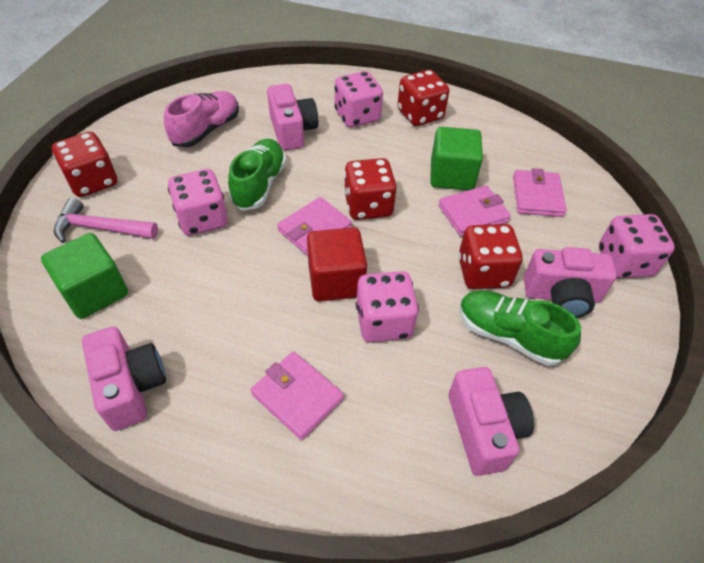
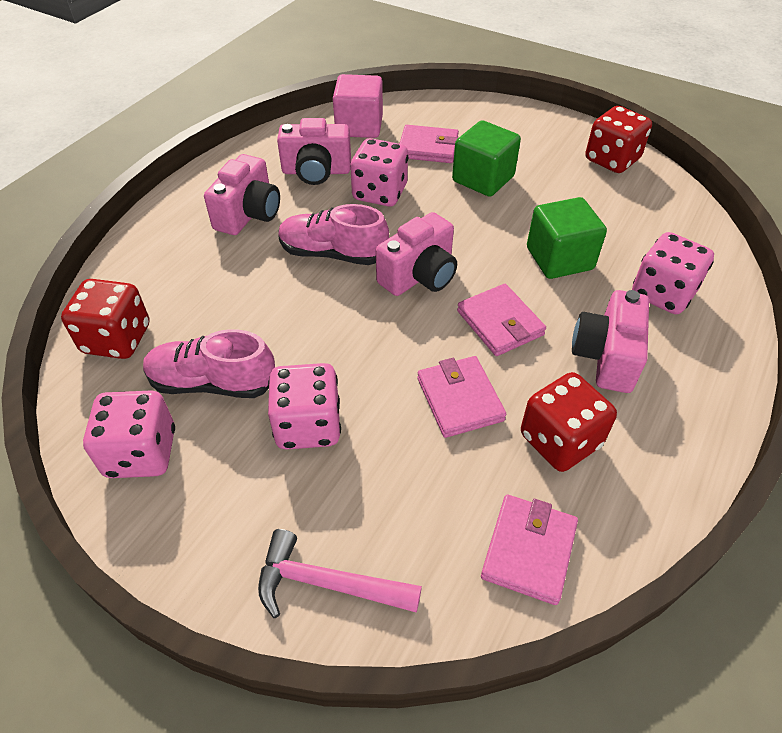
green shoe: [228,139,286,211] [459,291,581,366] = 2 -> none = 0
pink cube: none = 0 -> [333,74,383,138] = 1
pink shoe: [164,91,239,147] = 1 -> [143,329,275,398] [278,204,389,265] = 2
red cube: [307,227,367,302] = 1 -> none = 0
red dice: [52,132,117,197] [344,158,397,220] [398,70,449,126] [458,224,523,289] = 4 -> [61,279,149,359] [521,372,617,472] [585,106,652,173] = 3

